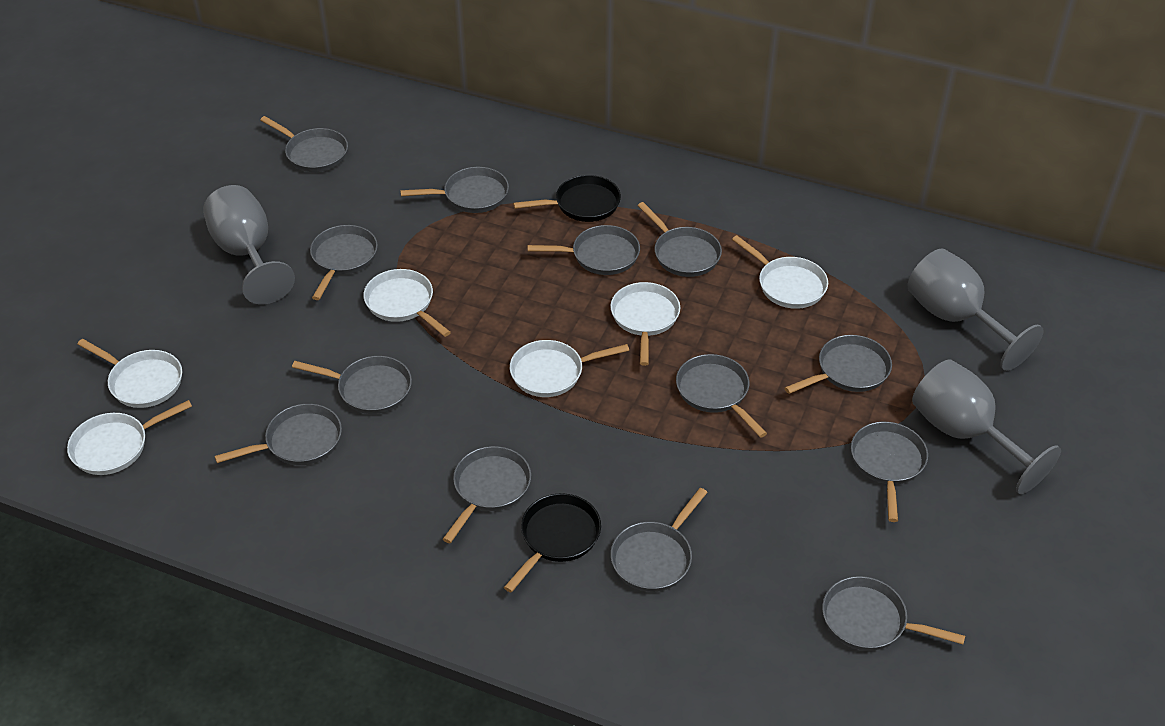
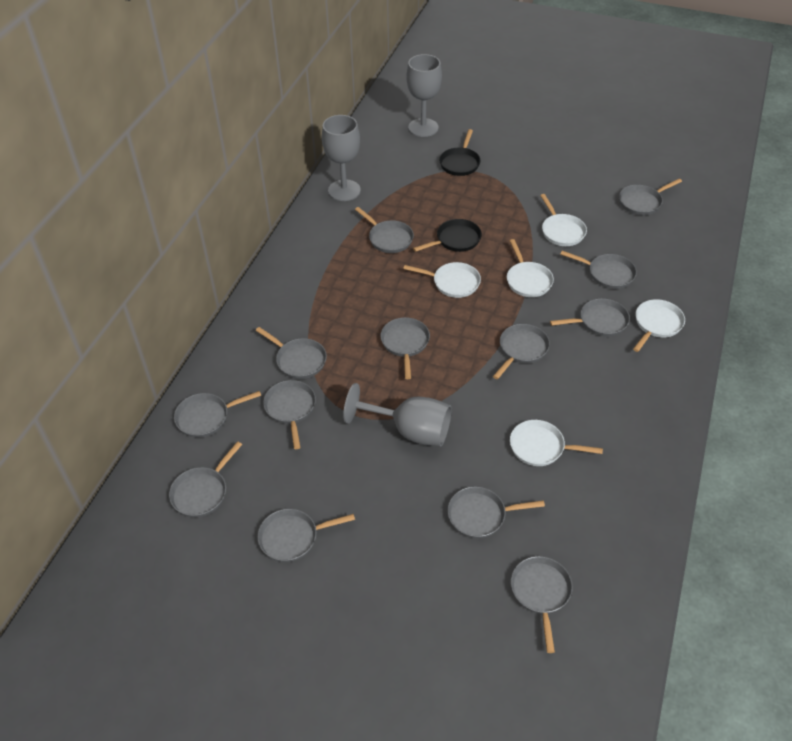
white pan: [67,400,192,475] [77,339,182,408] [363,269,451,337] [510,340,629,397] [610,282,680,366] [732,235,828,309] = 6 -> [403,262,481,298] [507,239,554,297] [510,420,603,466] [540,194,587,246] [633,299,685,352] = 5

